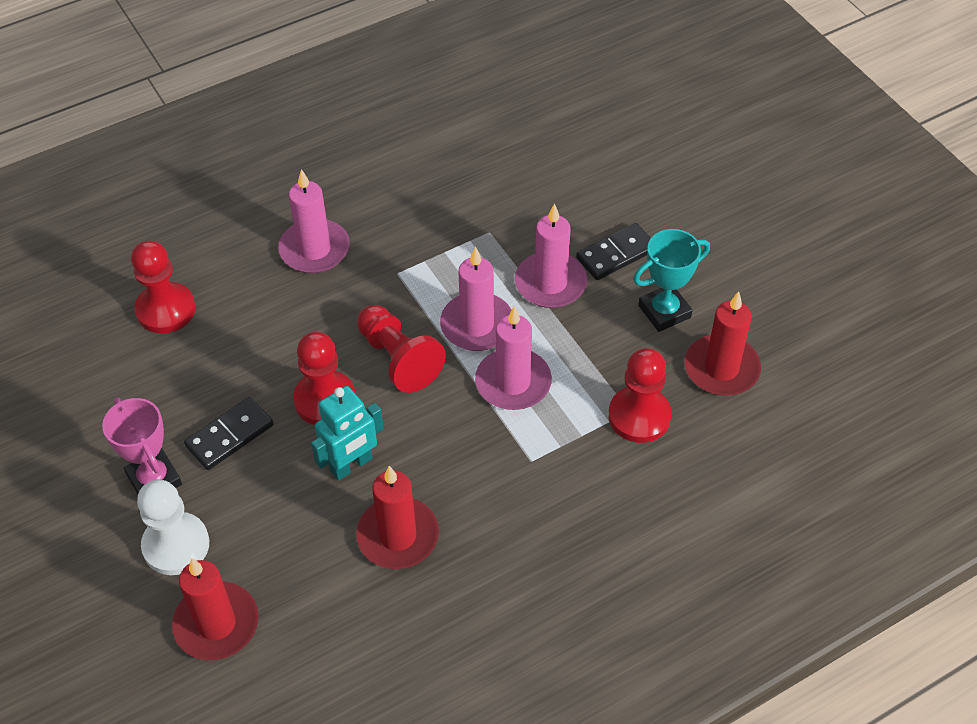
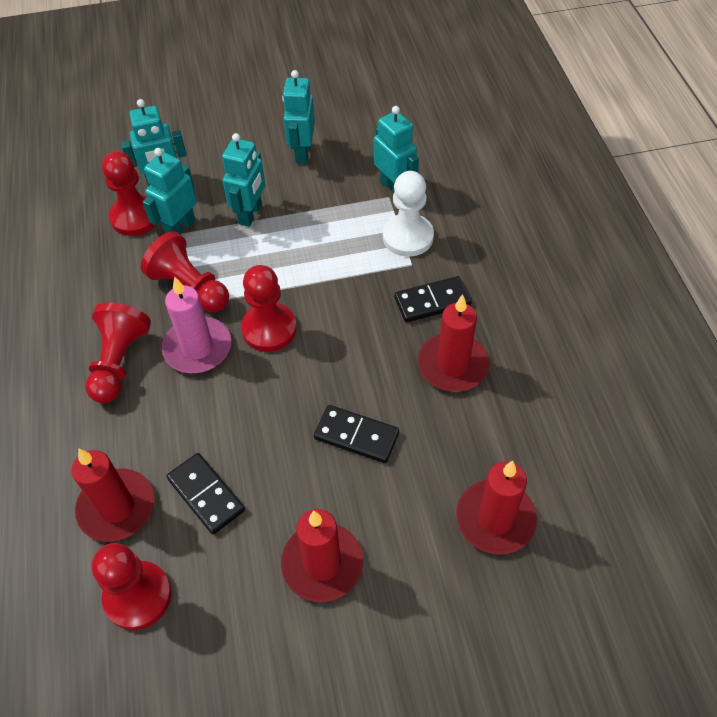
black domino: [184,397,273,470] [576,223,651,280] = 2 -> [166,453,245,534] [314,405,399,463] [394,276,472,322] = 3
pink candle: [278,169,350,273] [440,247,511,351] [475,306,552,410] [515,203,587,308] = 4 -> [162,277,231,373] = 1
pink trophy: [102,398,182,494] = 1 -> none = 0
red candle: [172,558,259,660] [356,466,439,569] [685,291,761,396] = 3 -> [71,449,154,542] [281,509,363,602] [418,294,490,392] [456,461,537,555] = 4
red pawn: [131,240,195,333] [293,332,356,425] [357,305,446,393] [608,348,672,443] = 4 -> [85,302,151,403] [92,543,172,630] [102,151,157,236] [141,231,229,312] [241,265,297,352] = 5
turquoise robot: [311,386,384,481] = 1 -> [121,99,187,187] [143,148,197,235] [222,133,266,227] [282,70,315,164] [374,106,419,194] = 5
turquoise trophy: [633,229,710,332] = 1 -> none = 0

